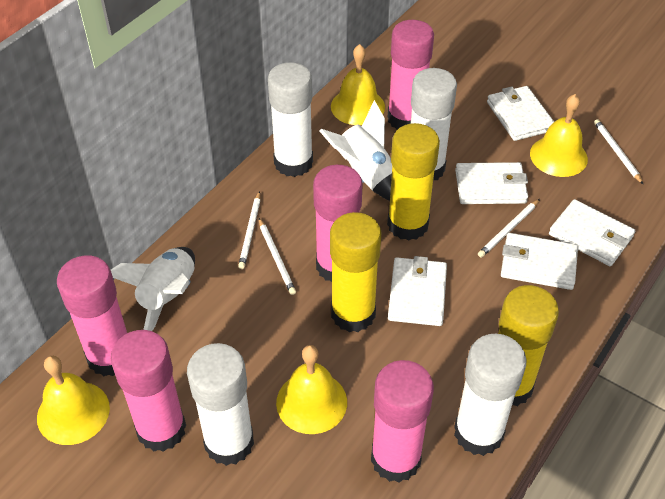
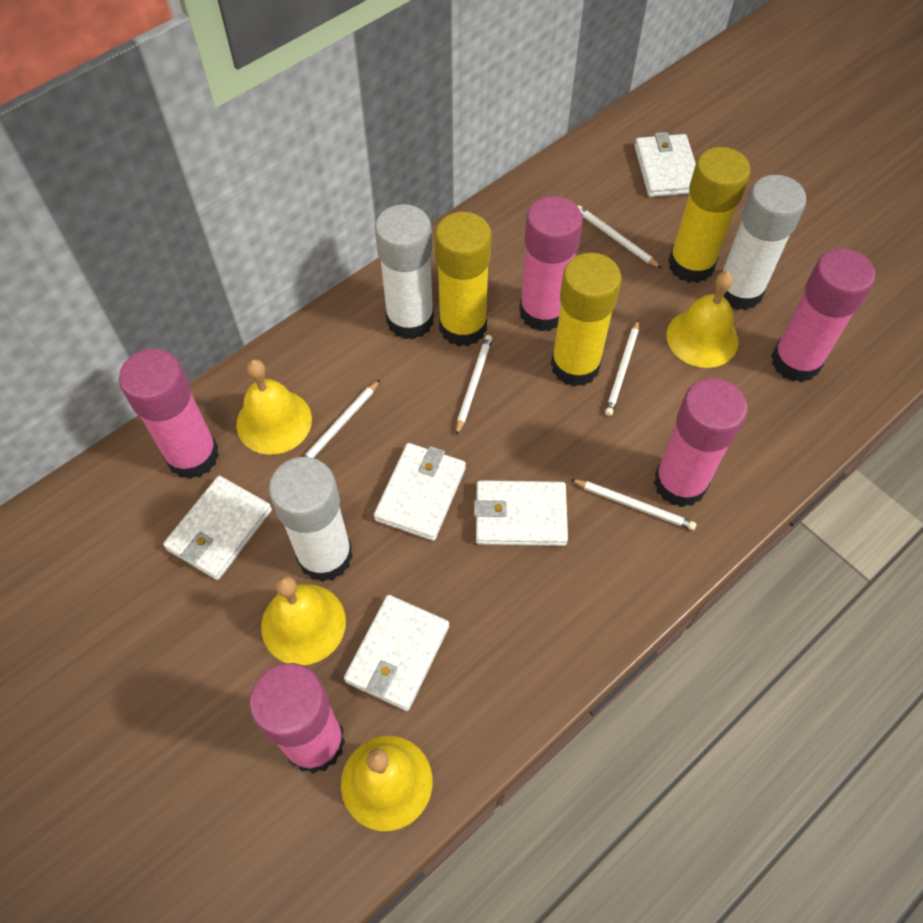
white glue stick: [187,343,254,466] [268,62,313,177] [411,68,457,181] [454,334,526,456] = 4 -> [269,457,353,582] [375,204,434,339] [722,175,807,310] = 3
white pencil: [238,191,260,269] [259,218,296,295] [478,199,540,257] [594,119,644,185] = 4 -> [303,380,380,458] [456,335,493,436] [570,479,696,530] [578,205,662,269] [605,319,639,416] = 5
white rocket: [111,247,195,331] [320,100,392,201] = 2 -> none = 0

